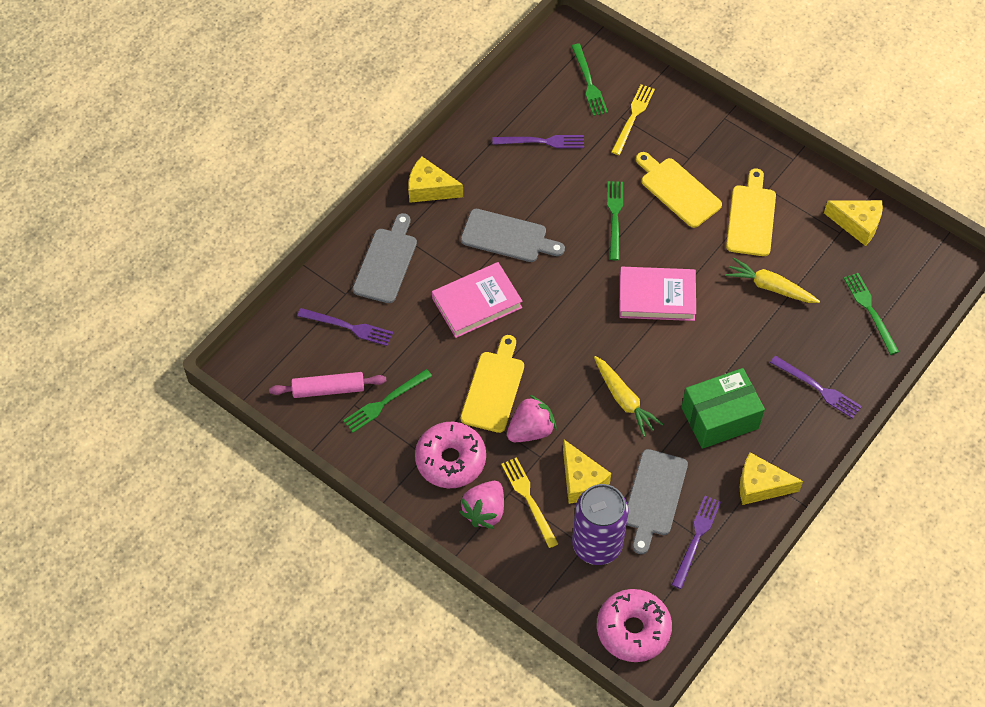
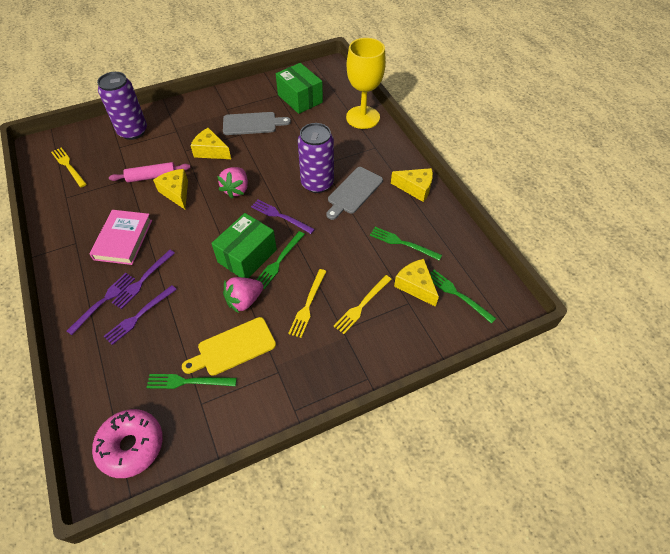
green box: [682,368,765,449] = 1 -> [211,213,277,278] [276,63,323,114] = 2
grey cutting board: [353,213,417,303] [461,209,565,262] [627,449,688,554] = 3 -> [223,112,291,135] [326,167,383,220] = 2
pink book: [432,262,523,338] [619,267,696,321] = 2 -> [89,210,152,265] = 1
pink donut: [415,422,486,488] [597,589,672,662] = 2 -> [92,409,163,478] = 1
purple can: [572,484,629,565] = 1 -> [97,72,147,140] [298,123,334,193] = 2
yellow carrot: [594,356,663,437] [725,257,820,303] = 2 -> none = 0
yellow cutting board: [461,335,524,433] [636,152,722,228] [726,168,776,256] = 3 -> [182,317,276,376] = 1
yellow fork: [501,457,558,548] [611,84,655,155] = 2 -> [51,147,87,187] [288,269,327,338] [333,275,392,334] = 3
yellow goblet: none = 0 -> [346,38,386,129] = 1

